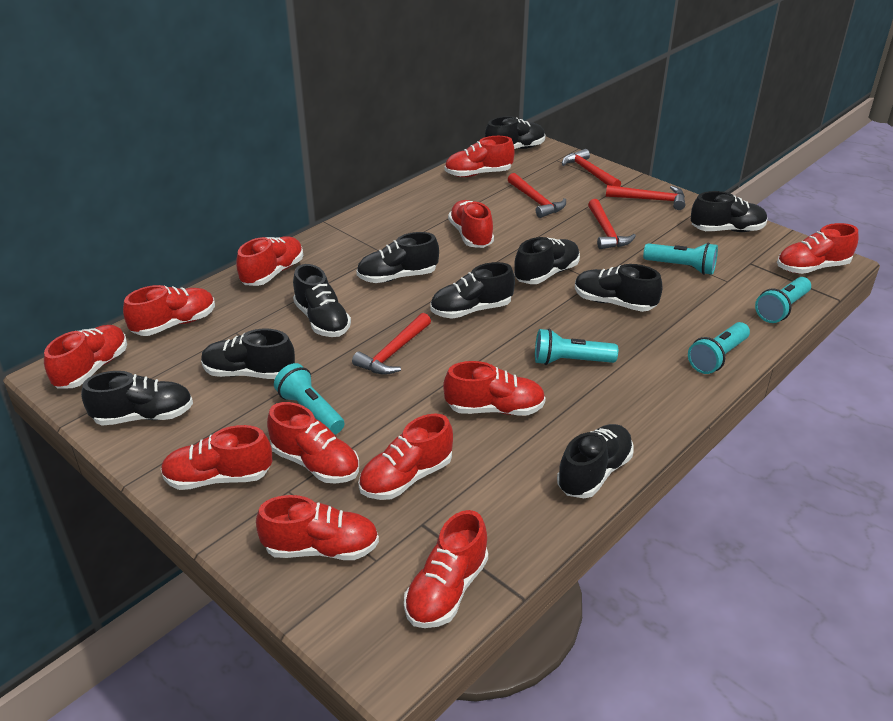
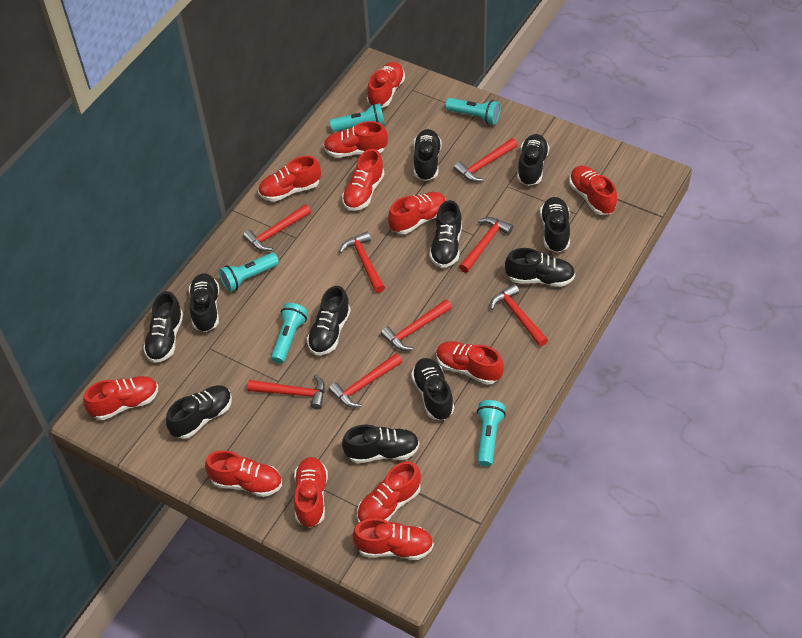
black shoe: [81,371,193,426] [201,329,295,379] [293,264,351,337] [356,232,439,283] [430,262,515,319] [485,116,545,149] [514,237,580,284] [557,424,634,498] [575,264,662,312] [691,191,767,232] = 10 -> [143,291,183,363] [166,385,232,439] [189,273,219,332] [307,286,351,355] [342,425,419,463] [411,358,454,420] [414,129,442,181] [429,200,462,268] [505,248,575,287] [517,134,549,186] [540,197,570,253] = 11
red hammer: [352,313,431,375] [508,173,566,218] [562,149,621,187] [588,199,636,249] [606,185,685,210] = 5 -> [243,204,311,251] [247,374,325,410] [329,353,402,408] [339,231,385,293] [381,299,452,351] [454,138,518,182] [459,217,513,273] [490,284,548,346] = 8

